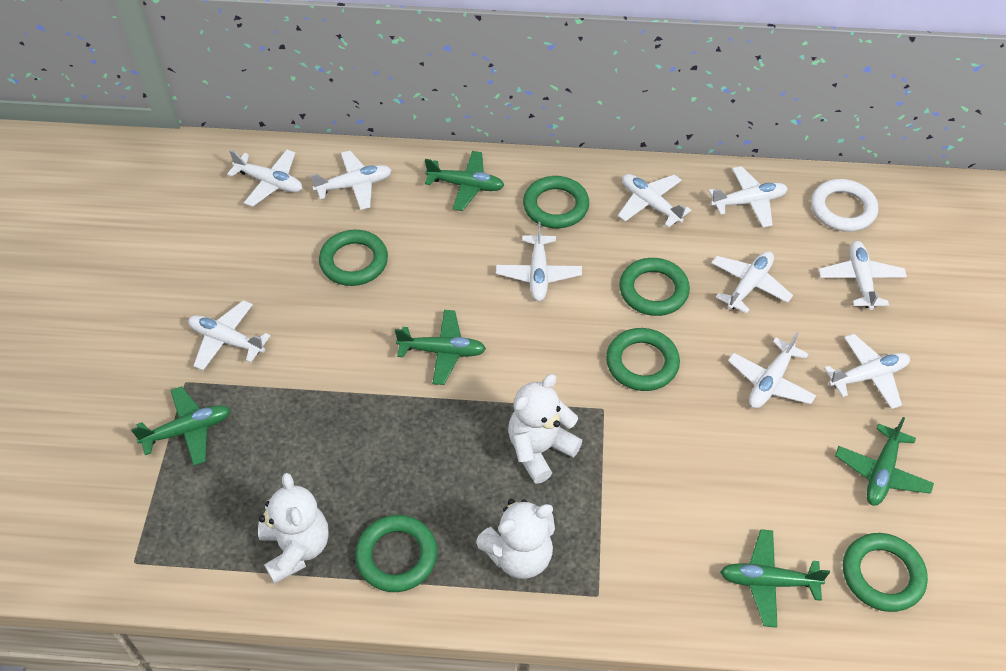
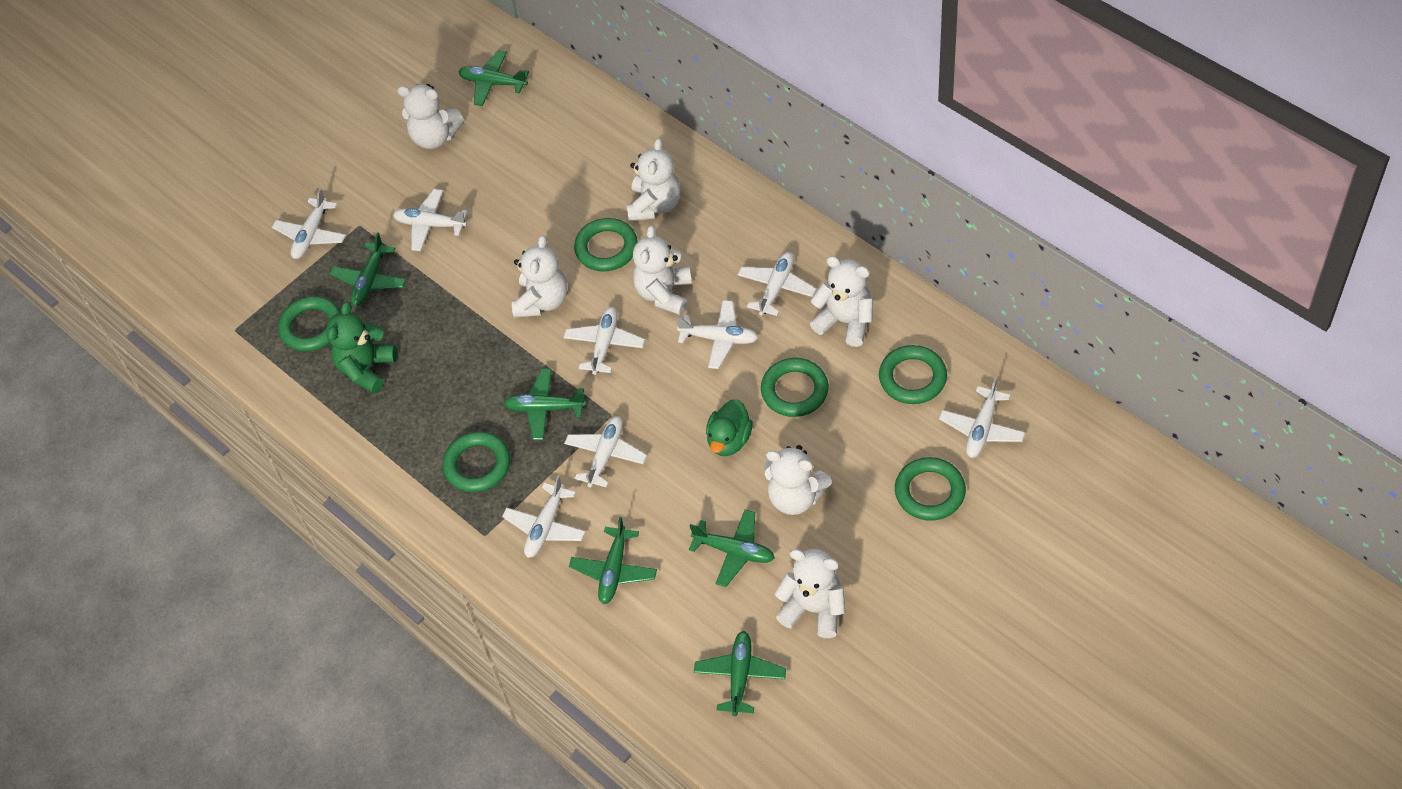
green duck: none = 0 -> [706,399,753,456] = 1
green plane: [131,386,231,466] [395,310,486,385] [425,151,505,211] [720,529,830,628] [835,417,934,506] = 5 -> [330,232,406,306] [458,50,529,106] [504,369,586,440] [569,517,657,604] [689,509,775,587] [694,631,786,716] = 6
green teddy bear: none = 0 -> [326,301,397,394] = 1
white plane: [188,300,271,370] [227,150,302,207] [310,151,392,210] [496,222,582,301] [618,174,691,228] [709,166,788,227] [711,251,793,314] [728,332,816,408] [818,241,907,310] [824,334,910,409] = 10 -> [272,188,346,259] [393,189,468,251] [502,475,586,558] [564,307,645,375] [564,416,647,488] [676,300,759,369] [737,252,816,316] [939,378,1025,458] = 8
white ring: [811,179,878,232] = 1 -> none = 0
white teddy bear: [258,473,328,584] [476,499,555,579] [508,374,582,484] = 3 -> [397,84,464,149] [512,235,568,318] [627,138,681,221] [633,225,692,315] [764,445,832,515] [775,549,846,638] [810,256,873,347] = 7

